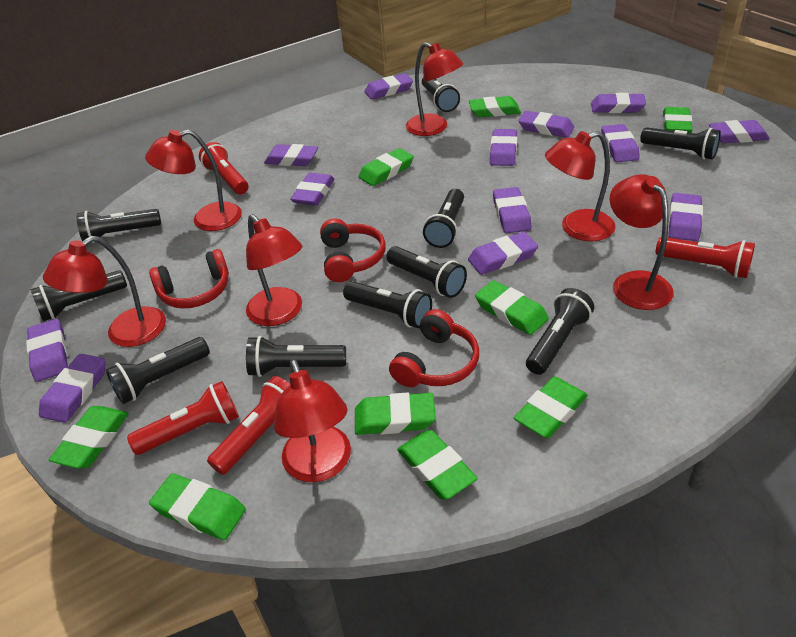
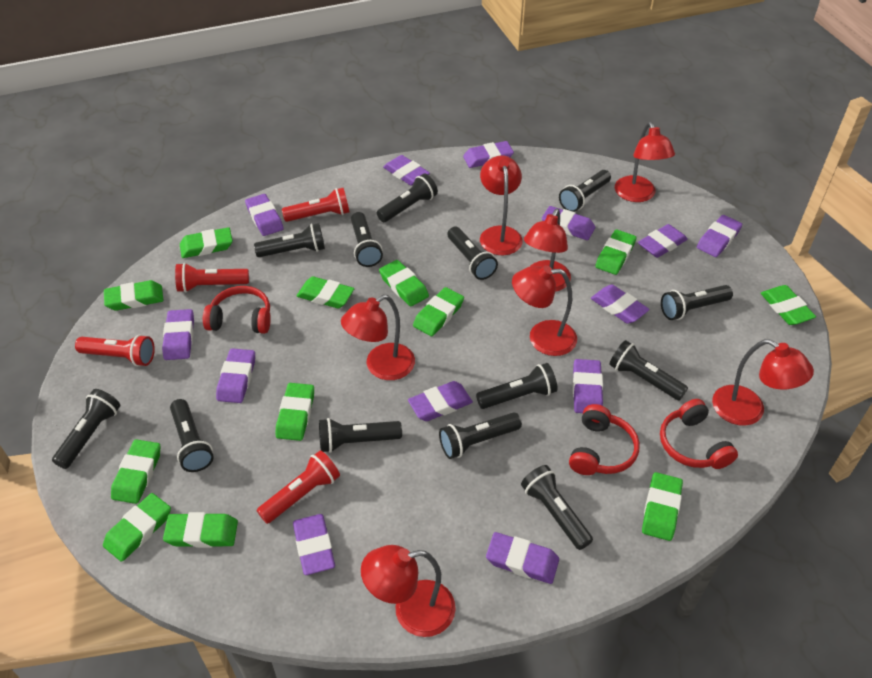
black flashlight: [30,270,127,321] [76,209,161,243] [106,337,210,404] [246,336,346,377] [343,281,432,328] [386,246,467,298] [422,78,460,112] [423,189,464,248] [526,288,594,375] [640,127,721,160] = 10 -> [52,389,120,469] [170,399,214,472] [254,223,325,257] [319,418,402,453] [351,212,383,267] [377,174,438,222] [439,412,522,459] [448,227,498,280] [476,363,558,409] [521,465,593,550] [559,170,611,212] [609,340,688,401] [661,285,733,320] = 13
green eraser: [49,406,129,469] [149,473,246,540] [355,392,436,435] [359,148,414,186] [397,430,478,499] [469,96,521,117] [475,280,549,335] [514,377,588,438] [663,107,692,133] = 9 -> [103,493,171,562] [104,280,163,311] [111,439,160,504] [163,512,238,548] [180,227,233,258] [275,383,314,441] [297,276,354,309] [379,260,429,306] [413,287,464,336] [595,230,637,275] [642,472,683,541] [761,285,816,325] = 12

